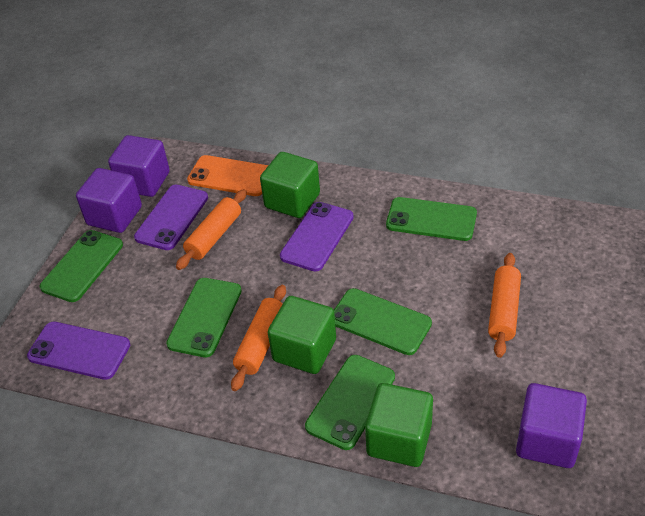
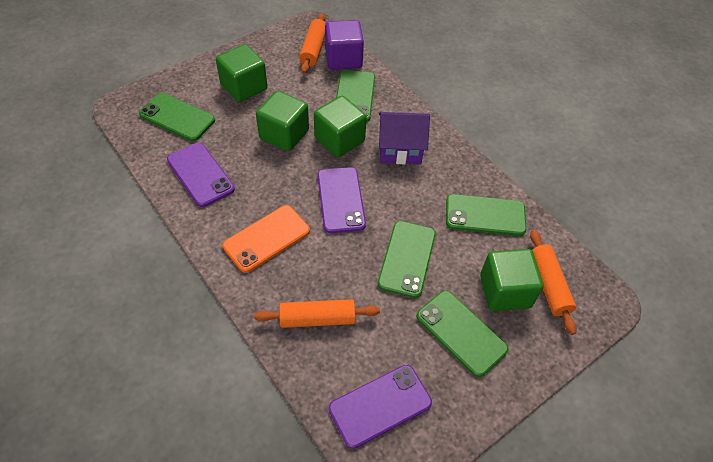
green cube: [260,152,320,218] [268,296,336,374] [365,383,433,467] = 3 -> [216,44,267,102] [256,91,309,152] [314,96,367,157] [480,249,543,311] = 4
purple cube: [76,168,142,233] [108,135,170,197] [516,383,587,468] = 3 -> [325,20,364,70] = 1
purple house: none = 0 -> [379,112,430,164] = 1

